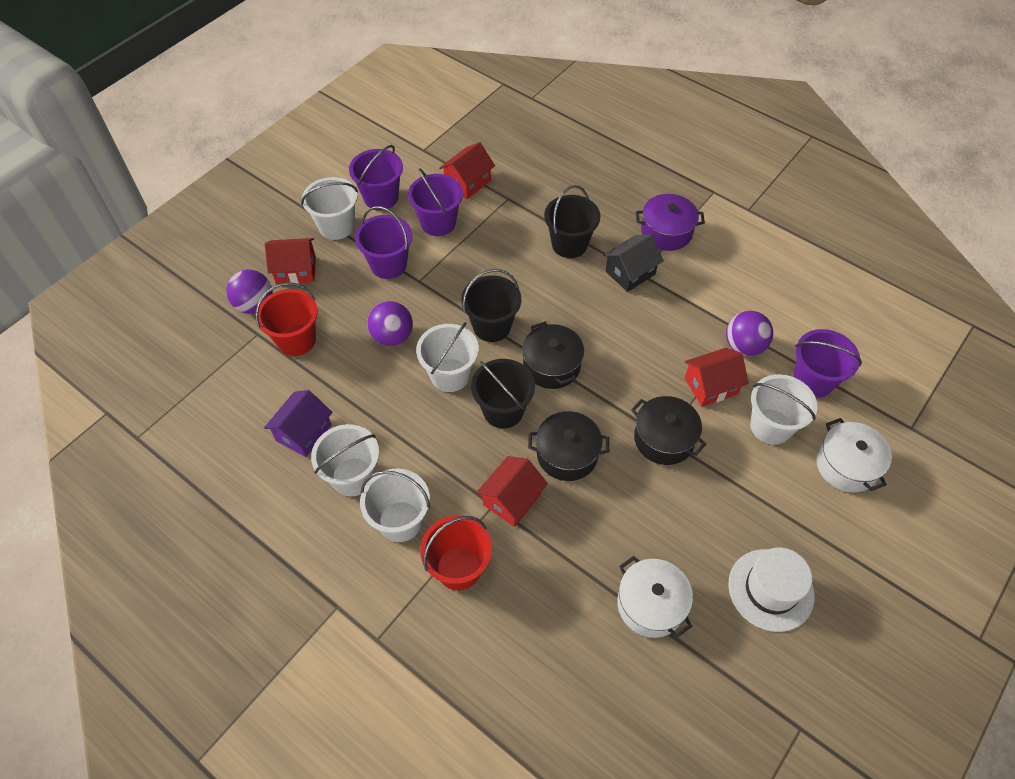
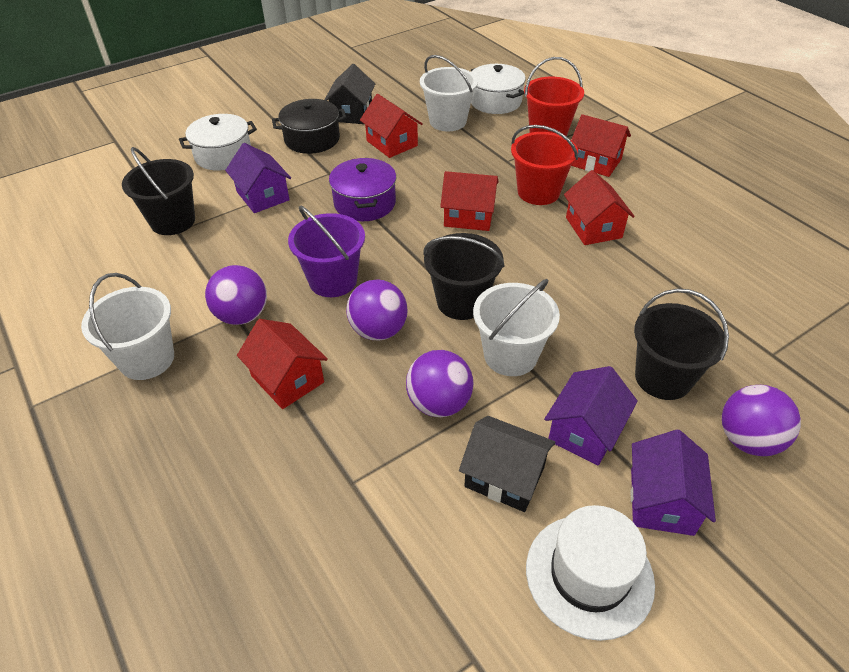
black house: [603,234,664,292] = 1 -> [325,64,375,124] [459,416,555,512] = 2
black pot: [522,322,584,389] [528,411,609,481] [631,396,706,465] = 3 -> [272,99,347,154] = 1
purple ball: [226,270,273,314] [367,301,413,346] [726,311,773,356] = 3 -> [205,265,267,325] [346,279,408,341] [406,350,473,417] [722,385,801,456] = 4
purple bucket: [349,145,403,210] [355,206,412,279] [408,168,463,236] [793,329,862,398] = 4 -> [288,206,365,297] = 1
purple house: [264,390,333,457] = 1 -> [225,143,291,213] [544,366,638,466] [631,429,716,536] = 3
red house: [265,238,316,284] [439,142,495,199] [476,456,548,527] [684,348,749,407] = 4 -> [237,319,328,409] [360,94,422,158] [440,171,499,231] [564,170,635,245] [571,114,631,177] = 5
white bucket: [301,177,358,240] [311,424,379,496] [360,468,430,542] [416,322,479,392] [750,374,817,445] = 5 -> [81,273,174,380] [420,55,478,131] [473,279,560,376] = 3

